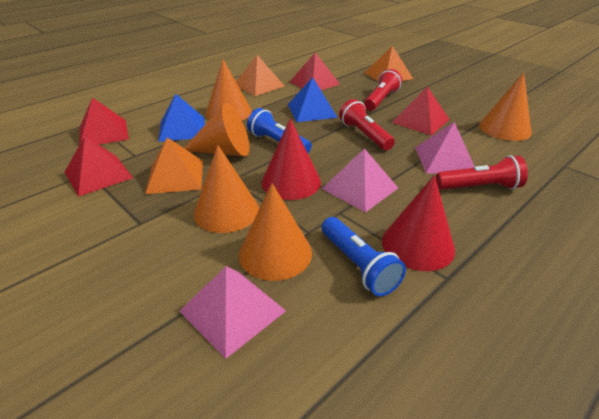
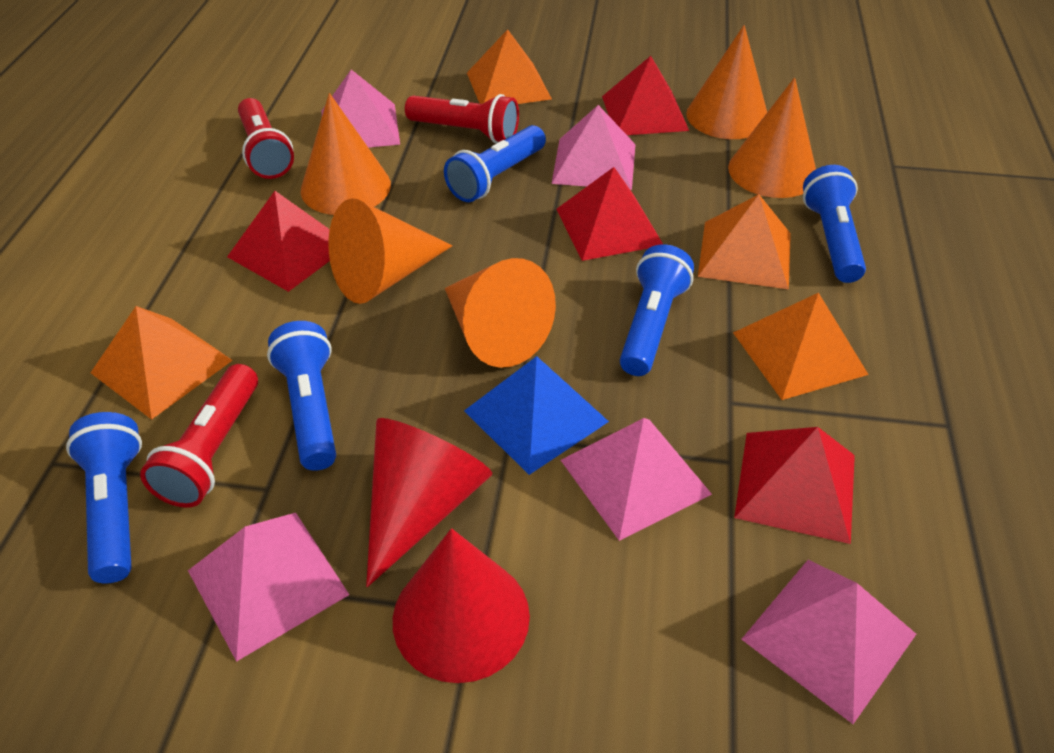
blue flashlight: [247,108,312,153] [322,217,406,296] = 2 -> [66,412,142,583] [267,321,336,471] [444,125,546,202] [620,244,694,376] [803,165,866,283] = 5
blue pyramid: [158,94,205,142] [288,77,338,122] = 2 -> [464,356,609,475] = 1
orange pyramid: [145,137,203,194] [236,55,284,96] [365,46,413,81] = 3 -> [91,306,233,420] [467,29,552,104] [698,194,791,289] [733,293,869,400] = 4
pink pyramid: [179,266,286,359] [322,148,398,212] [415,122,475,174] = 3 -> [188,513,350,662] [322,70,400,148] [552,105,636,190] [561,418,712,541] [741,560,916,724] = 5

